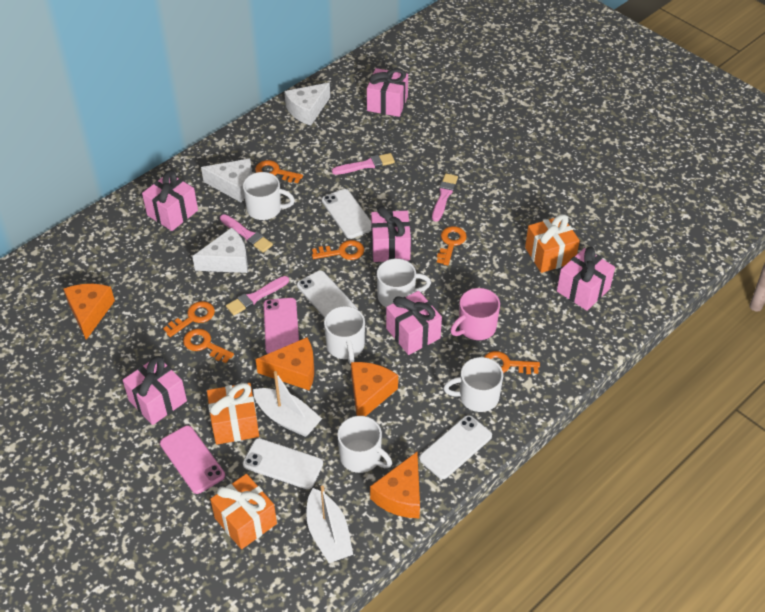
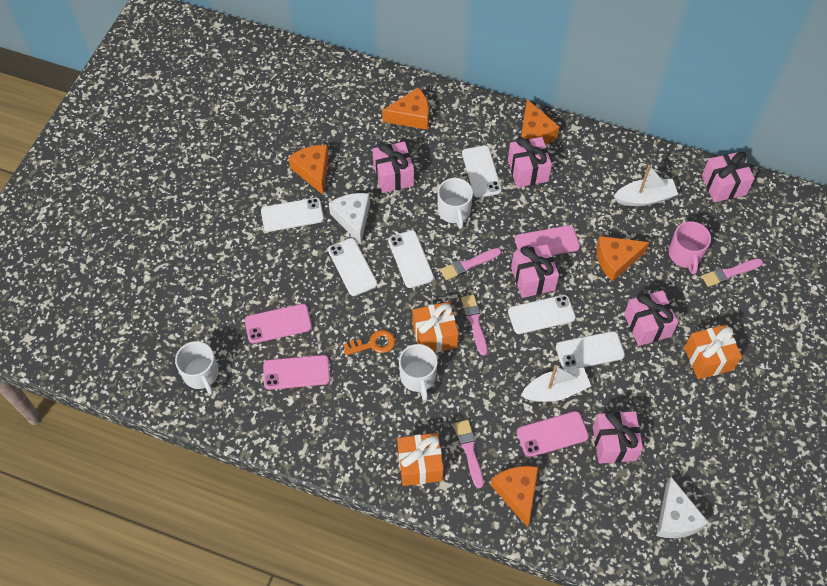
orange cheese: [63,284,115,340] [256,337,314,390] [351,362,398,416] [370,452,420,518] = 4 -> [289,145,329,195] [382,87,429,130] [491,466,538,527] [521,99,559,144] [596,236,649,282] = 5
orange key: [163,301,215,337] [183,329,234,363] [255,160,303,183] [312,240,364,260] [437,226,467,265] [484,351,540,374] = 6 -> [343,330,395,355] = 1
pink phone: [160,425,225,494] [264,298,299,354] = 2 -> [245,304,312,343] [263,355,330,390] [515,225,580,256] [517,411,589,457] = 4
white cheese: [192,228,248,273] [201,159,252,202] [284,83,330,126] = 3 -> [329,193,370,244] [656,477,709,538] = 2
white mug: [243,172,295,220] [324,306,365,364] [337,416,392,473] [377,259,431,307] [443,357,503,412] = 5 -> [175,341,219,395] [399,344,438,400] [438,178,473,229] = 3
white phone: [243,438,323,489] [297,270,358,318] [322,189,371,239] [419,415,492,479] = 4 -> [261,198,324,232] [328,238,377,296] [388,230,434,288] [462,146,502,198] [508,295,576,334] [556,331,625,369] = 6

